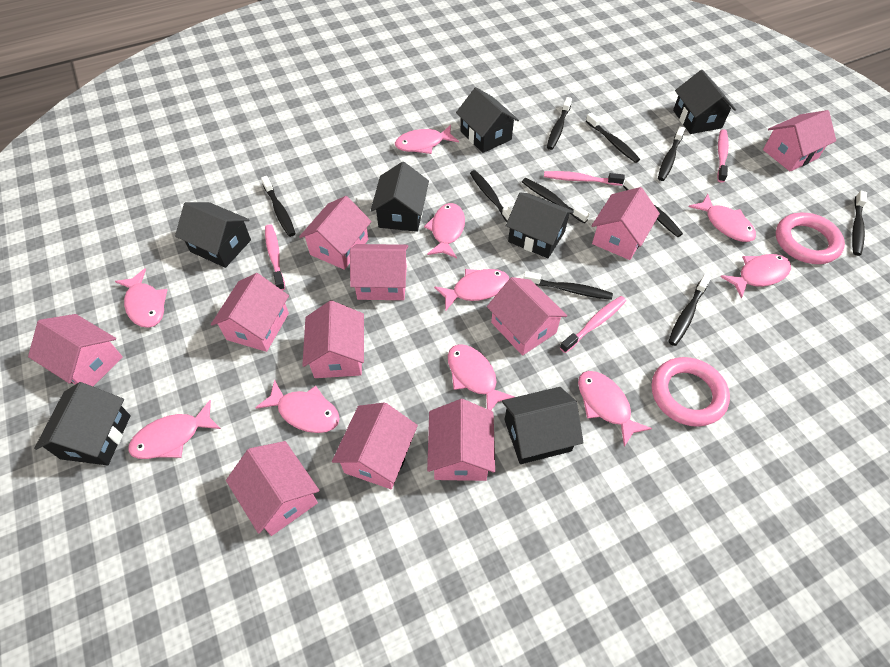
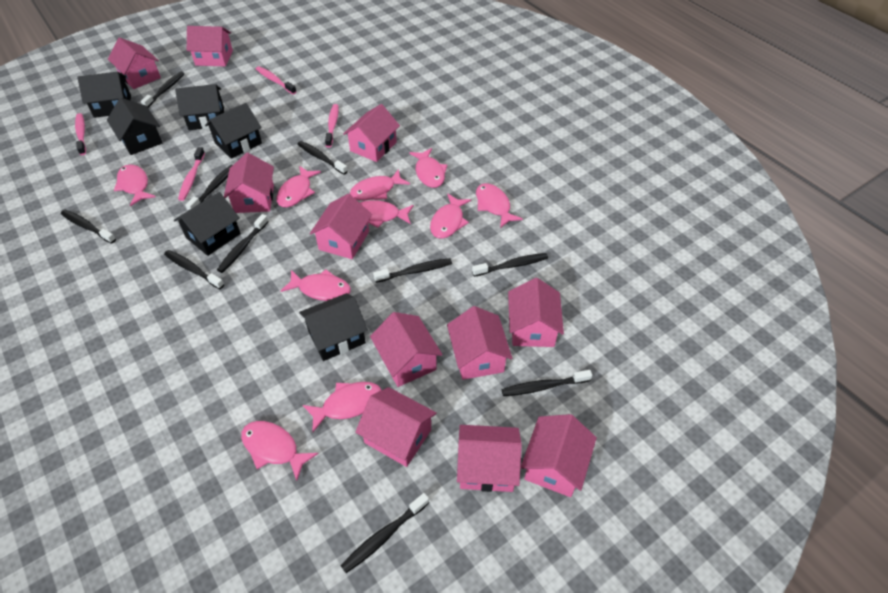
black house: [34,382,131,465] [175,202,251,268] [371,162,429,232] [456,87,519,153] [502,387,584,464] [506,192,574,258] [673,70,736,134] = 7 -> [77,72,131,118] [107,98,162,155] [174,192,241,256] [175,84,224,130] [205,103,262,159] [299,293,368,361] = 6
pink ring: [652,357,730,427] [776,213,845,264] = 2 -> none = 0

